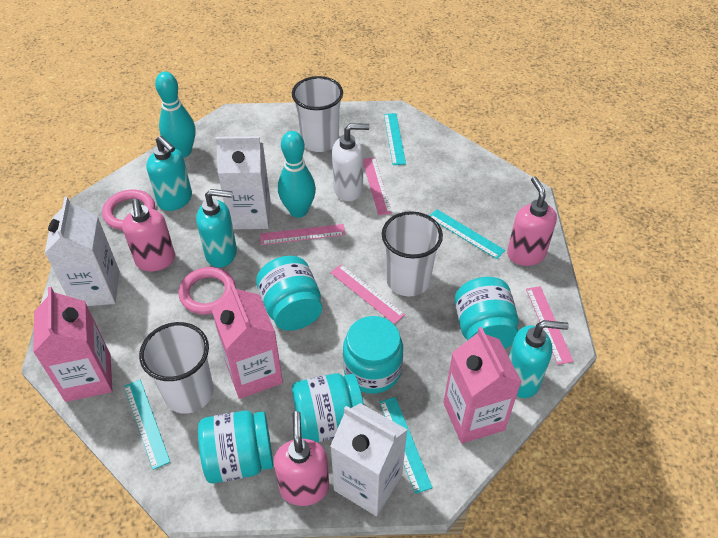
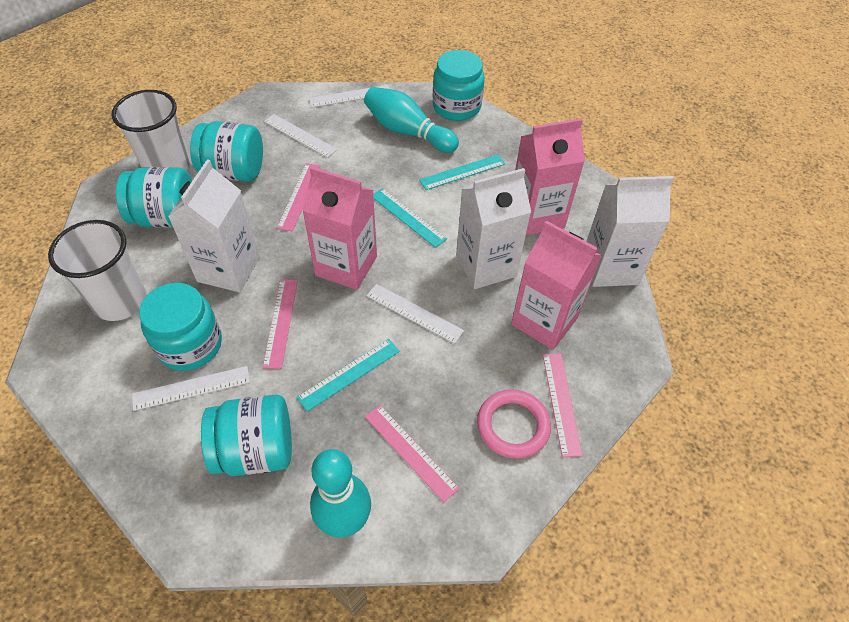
pink ring: [102,190,155,230] [179,267,236,314] = 2 -> [477,389,551,459] = 1
pink soap dispenser: [122,199,175,272] [274,411,329,506] [507,176,557,266] = 3 -> none = 0
turquoise ruler: [124,380,170,470] [379,397,433,494] [384,113,406,165] [430,209,505,259] = 4 -> [297,339,400,412] [373,188,447,248] [419,155,505,190] = 3
turquoise soap dispenser: [146,136,192,211] [196,189,237,268] [509,320,569,398] = 3 -> none = 0
white cup: [139,322,214,414] [292,76,343,152] [382,211,443,296] = 3 -> [48,220,146,321] [112,90,190,171] = 2
white ruler: none = 0 -> [132,366,250,411] [264,114,337,158] [309,85,389,108] [366,284,464,344] = 4
white soap dispenser: [332,123,370,201] = 1 -> none = 0

